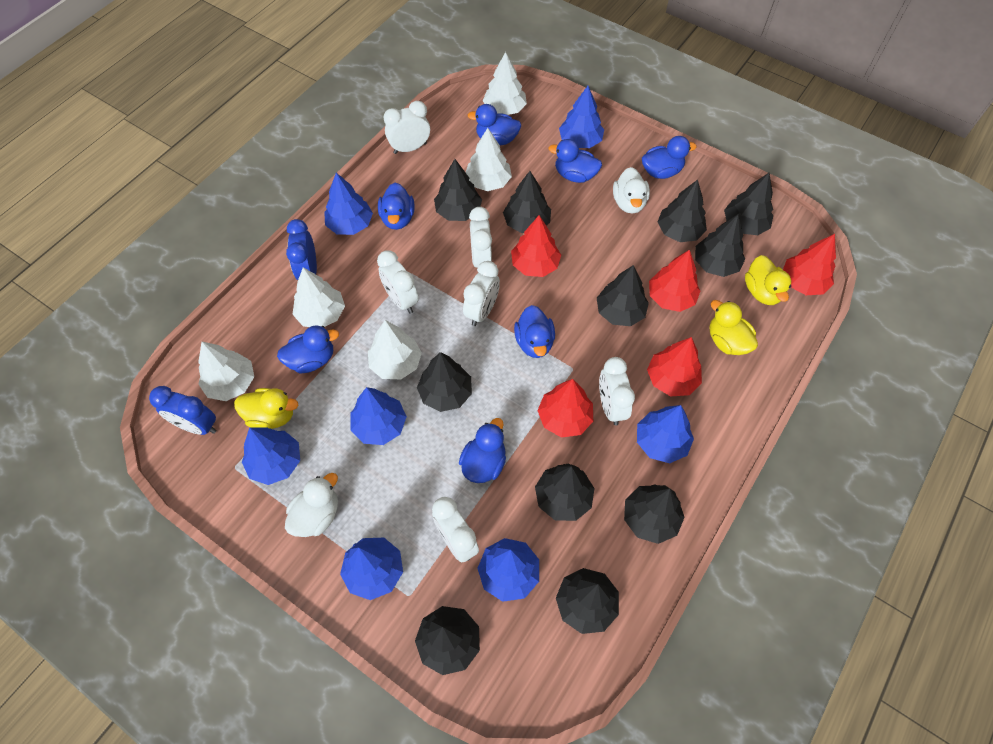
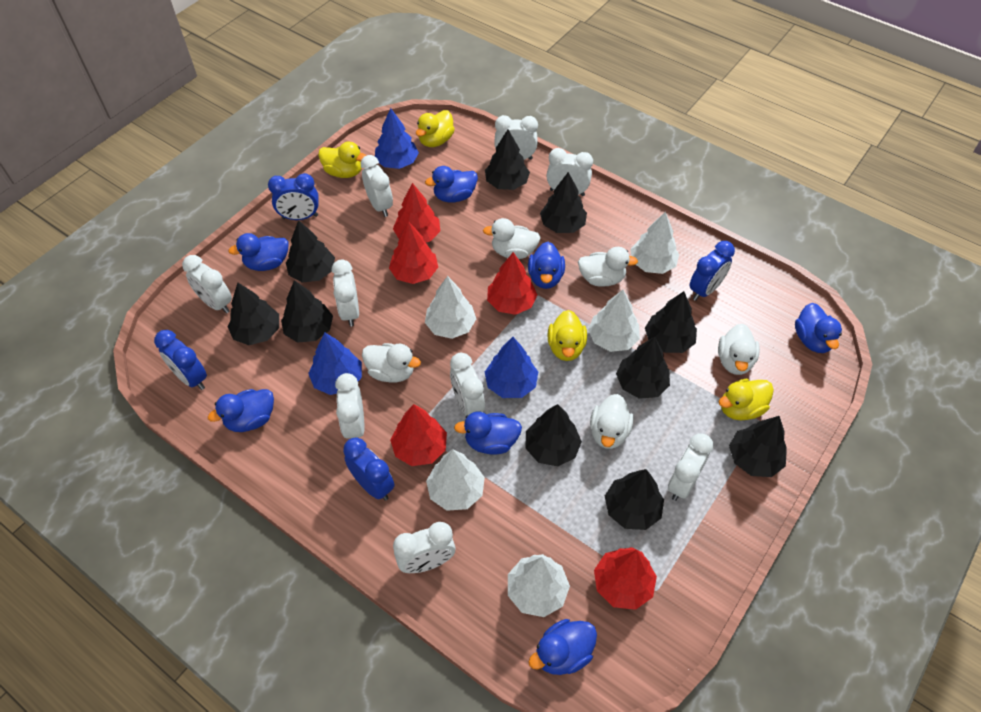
black tree: [415,606,480,675] [417,352,472,412] [434,159,482,221] [503,171,551,233] [535,464,594,521] [556,568,619,634] [597,265,649,326] [624,484,685,544] [658,180,707,242] [695,215,745,277] [724,173,773,235] = 11 -> [228,283,279,345] [281,280,333,343] [286,220,335,282] [485,130,530,190] [525,404,582,466] [540,172,587,233] [605,469,664,530] [616,337,670,399] [645,291,697,353] [729,416,787,477] = 10
blue clock: [149,386,216,435] [286,219,317,280] = 2 -> [154,330,207,390] [268,173,319,220] [343,437,395,501] [690,241,735,301] = 4
blue tree: [242,427,300,485] [324,173,373,235] [340,538,403,600] [351,387,407,445] [477,538,539,602] [559,86,604,148] [637,405,694,463] = 7 -> [308,332,362,395] [375,108,419,169] [485,337,538,398] = 3
white clock: [377,250,419,314] [383,101,430,154] [432,497,479,563] [463,261,500,326] [469,207,492,268] [599,357,635,425] = 6 -> [182,255,232,313] [332,260,359,327] [335,373,365,439] [361,155,393,217] [393,522,456,573] [450,353,485,415] [494,115,538,160] [547,148,593,196] [668,433,713,501] = 9
white duck: [285,473,338,537] [613,167,650,214] = 2 -> [362,343,421,382] [483,218,541,259] [578,247,638,287] [590,394,633,449] [718,324,760,375] = 5
yellow duck: [234,388,298,429] [709,300,758,355] [745,255,791,305] = 3 -> [318,142,366,178] [416,110,455,147] [548,310,587,361] [719,379,774,420] = 4

